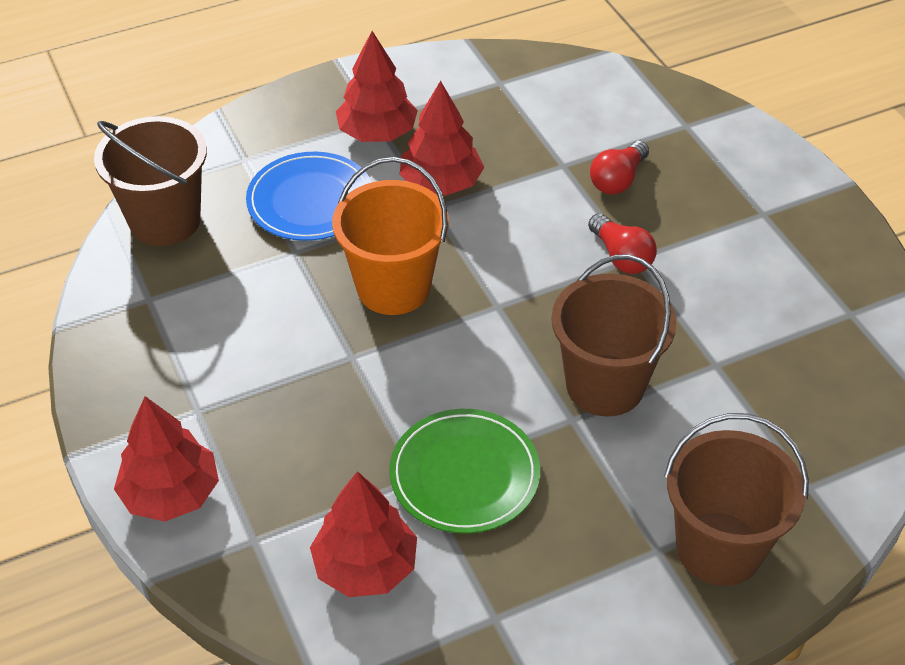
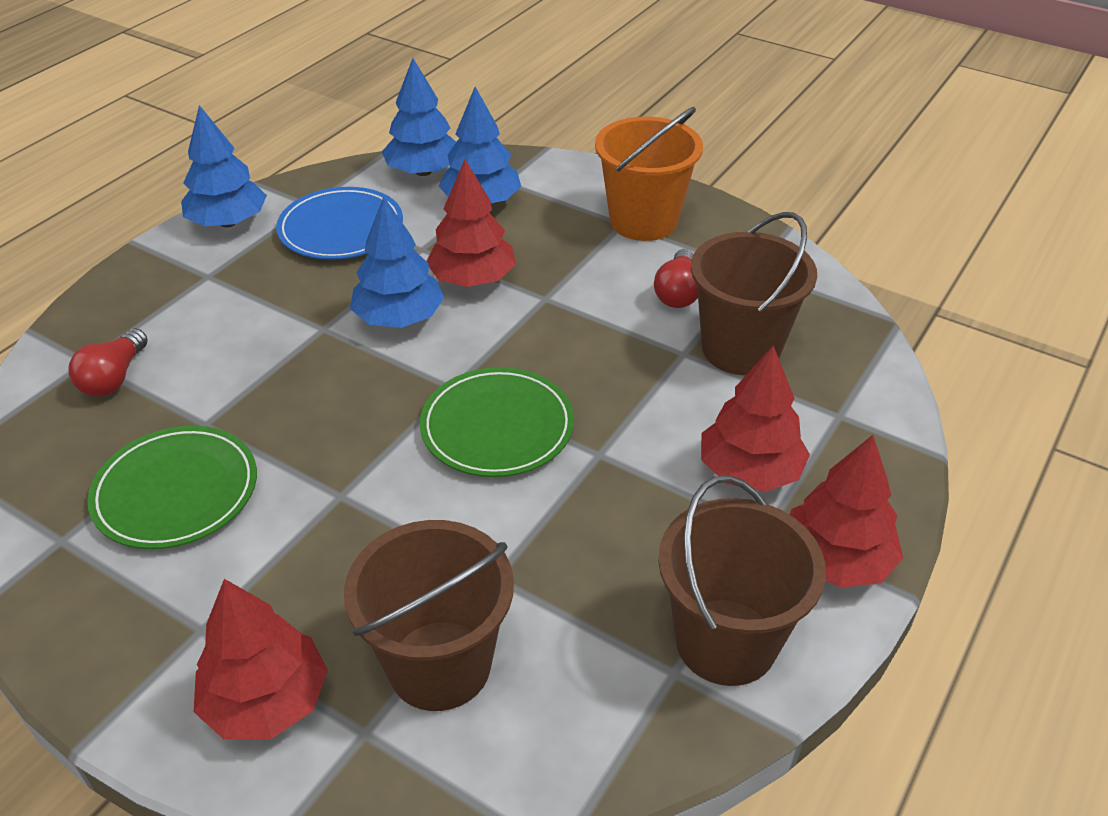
blue tree: none = 0 -> [181,105,267,227] [350,197,444,328] [382,58,456,176] [439,87,521,203] = 4
green plate: [389,409,540,534] = 1 -> [87,426,257,549] [420,367,574,477] = 2

